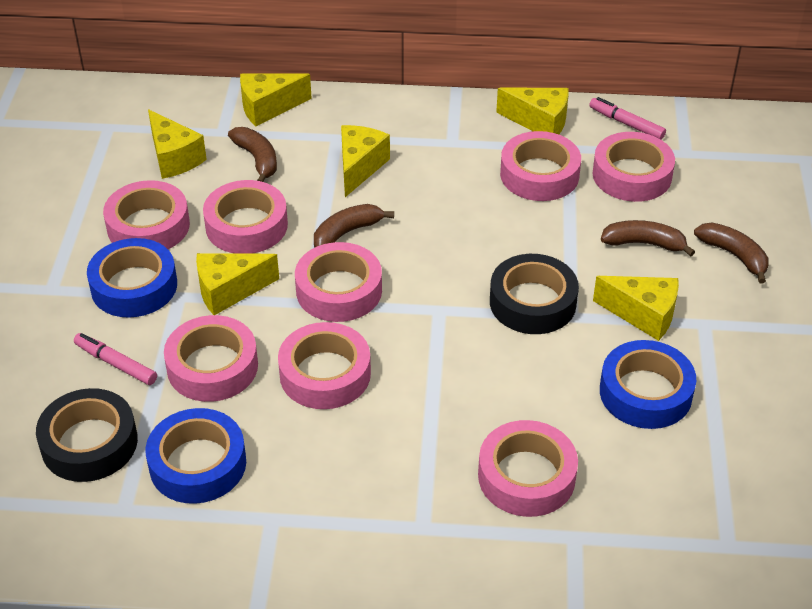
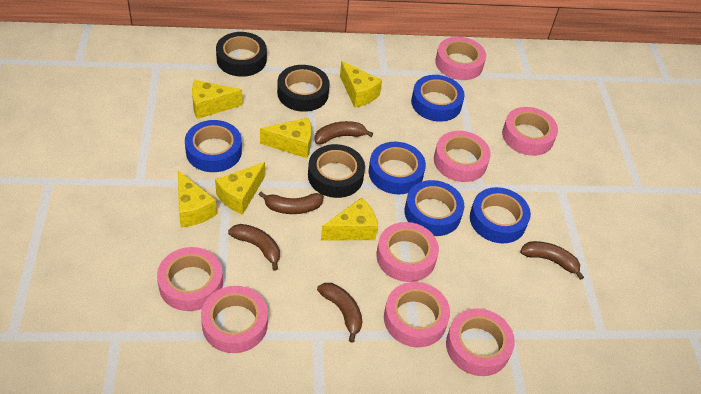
black tape: [36,388,138,482] [490,254,579,334] = 2 -> [216,32,267,77] [277,65,330,112] [308,144,365,198] = 3
blue tape: [87,238,177,318] [145,408,246,504] [600,340,696,429] = 3 -> [185,120,242,172] [369,142,426,194] [404,180,464,236] [411,75,464,122] [470,187,531,243] = 5
brown banana: [228,127,277,182] [314,204,394,248] [601,220,695,256] [694,223,768,284] = 4 -> [228,224,280,271] [259,192,323,214] [315,121,373,144] [317,283,362,343] [520,241,584,280] = 5
pink marker: [74,333,157,385] [589,97,666,140] = 2 -> none = 0

